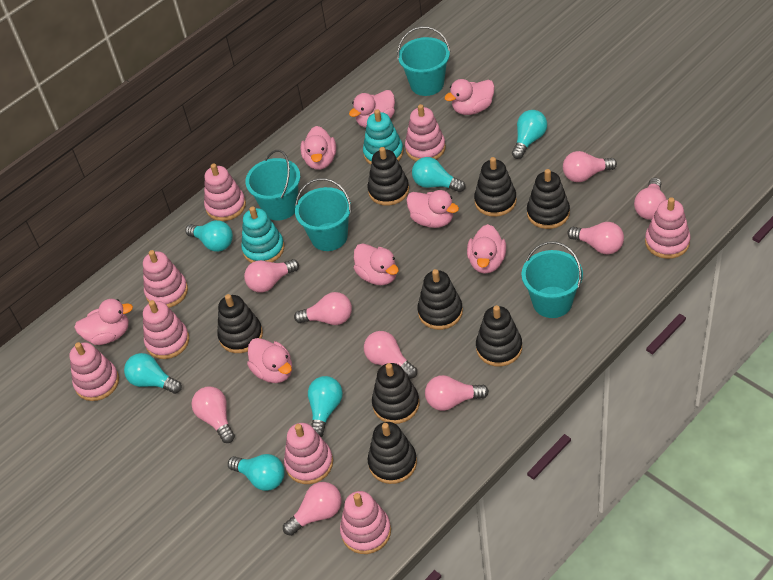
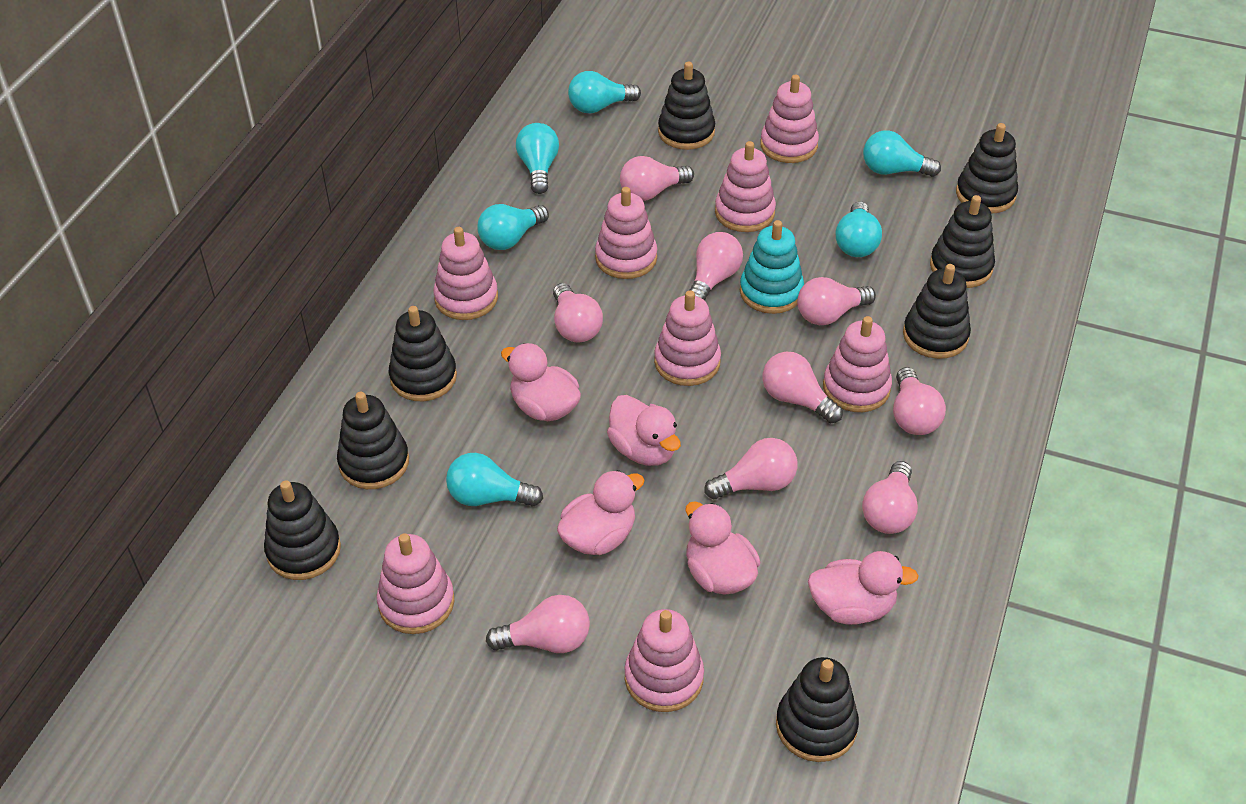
pink duck: [74,299,133,345] [247,338,292,383] [300,126,336,170] [349,90,395,128] [354,243,399,285] [406,190,459,228] [444,79,495,115] [467,224,506,274] = 8 -> [501,343,581,421] [557,470,645,555] [607,395,681,466] [685,501,760,595] [808,551,919,625] = 5
turquoise bucket: [246,150,300,220] [295,178,352,251] [397,26,451,96] [522,241,583,318] = 4 -> none = 0
turquoise stacking toy: [241,206,284,263] [363,109,404,165] = 2 -> [740,220,804,314] = 1

